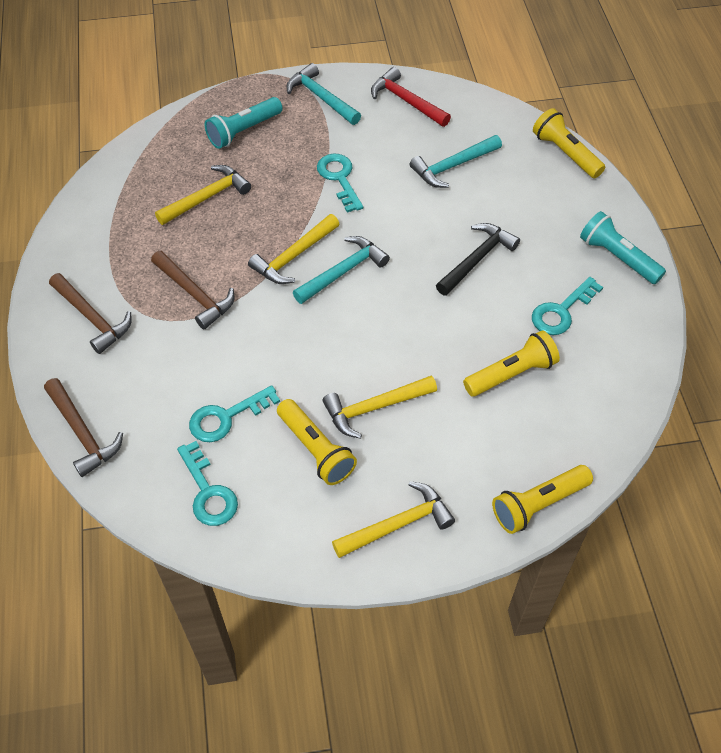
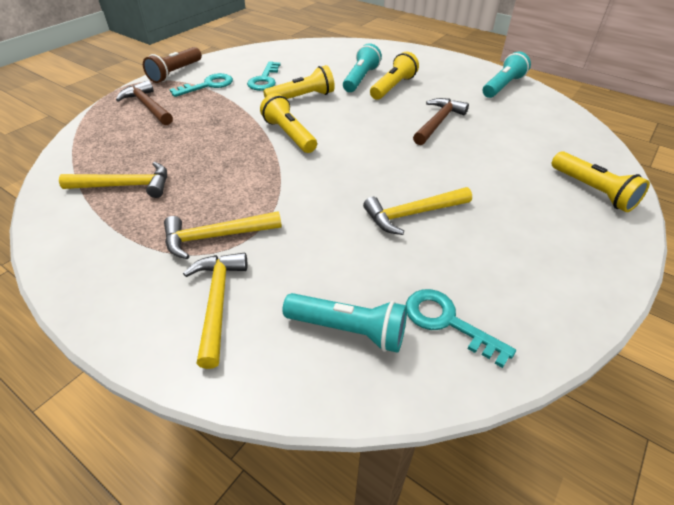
black hammer: [436,223,520,296] = 1 -> none = 0
brown flashlight: none = 0 -> [143,47,202,83] = 1
brown hammer: [44,378,123,477] [49,273,132,354] [151,251,234,329] = 3 -> [116,80,173,125] [413,98,469,145] = 2
red hammer: [371,67,451,127] = 1 -> none = 0
turquoise flashlight: [205,97,283,149] [580,211,666,284] = 2 -> [282,293,407,353] [343,43,382,92] [483,52,531,98] = 3
turquoise hammer: [286,63,361,125] [293,236,390,304] [410,135,502,188] = 3 -> none = 0
turquoise key: [177,441,238,526] [189,385,280,442] [317,153,363,213] [532,277,603,335] = 4 -> [170,73,233,97] [247,61,280,91] [406,289,516,368] = 3

